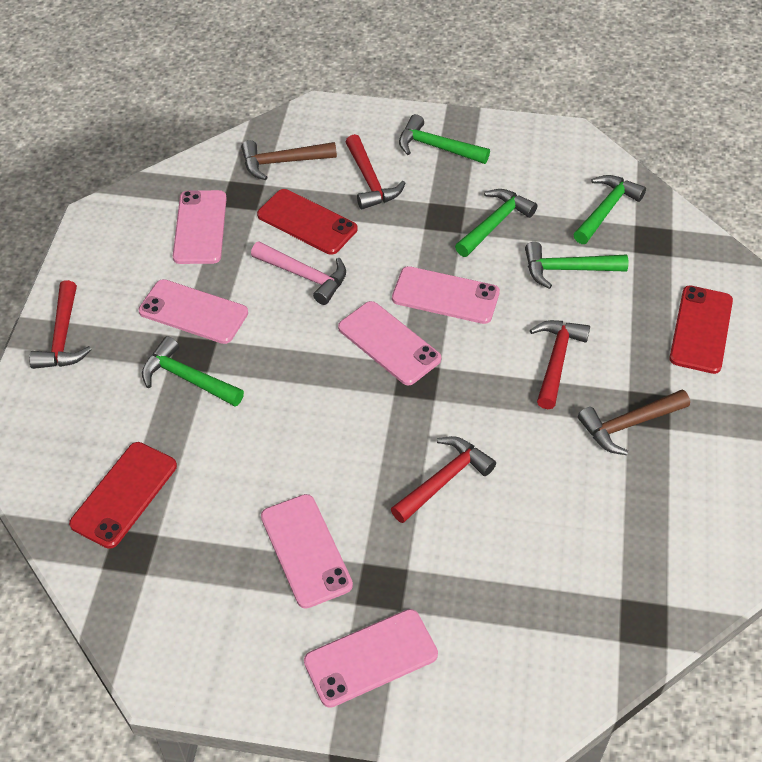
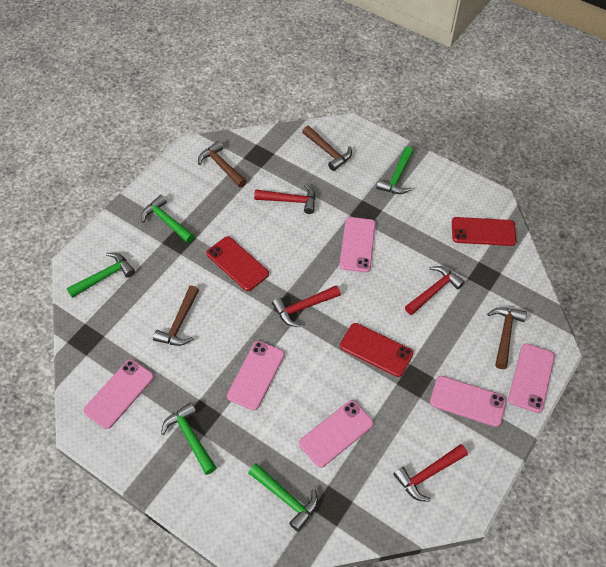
brown hammer: [241,140,337,180] [578,390,690,455] = 2 -> [153,286,199,346] [198,141,247,188] [302,126,352,171] [487,307,527,369] = 4
pink hammer: [251,242,346,305] = 1 -> none = 0

